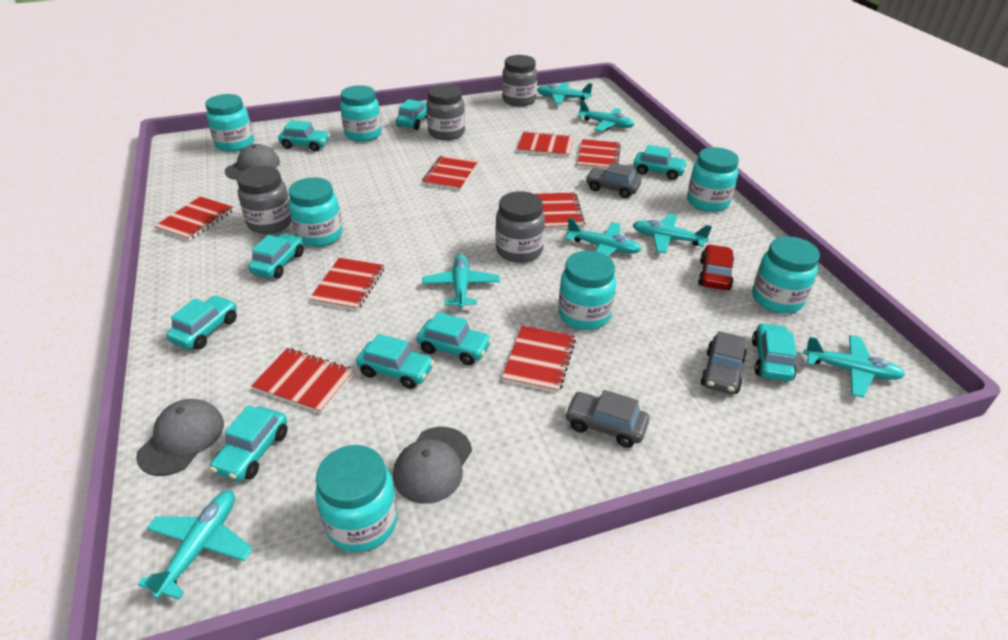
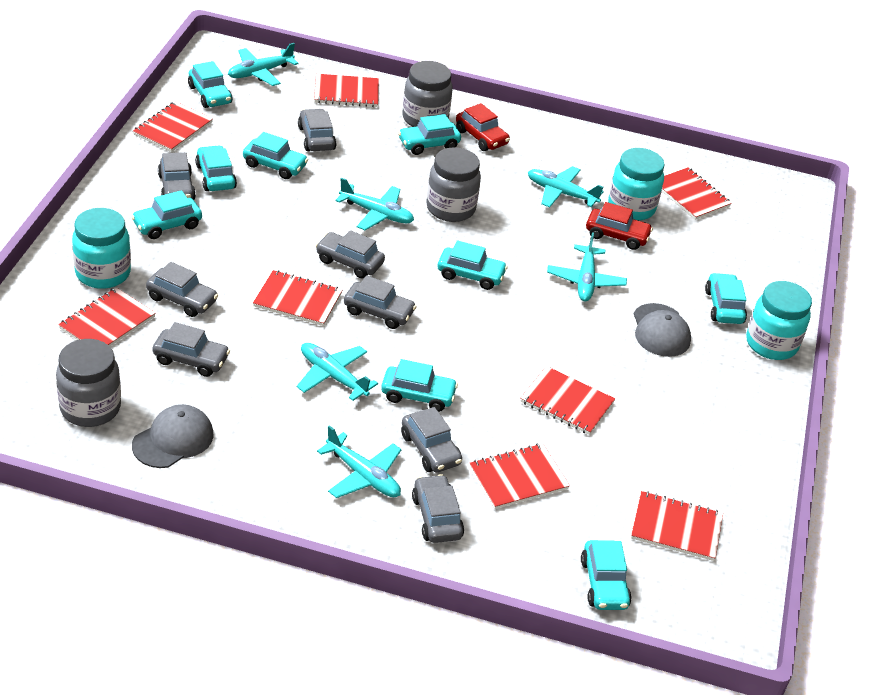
grey cap: [136,399,224,476] [225,144,280,180] [393,427,472,504] = 3 -> [132,404,214,468] [633,303,691,357] = 2
grey car: [565,390,649,448] [585,163,641,198] [700,331,747,394] = 3 -> [146,262,218,317] [153,322,230,377] [158,152,196,200] [298,109,337,151] [316,230,385,279] [344,275,417,329] [401,407,462,472] [412,474,464,543] = 8
grey jar: [237,166,292,234] [426,84,465,140] [495,191,545,263] [502,55,537,106] = 4 -> [56,339,121,427] [402,61,453,127] [426,147,481,222] = 3
red car: [698,244,734,290] = 1 -> [456,103,510,151] [586,202,653,250] = 2
turquoise jar: [205,94,254,152] [288,177,343,247] [315,445,398,552] [340,85,382,142] [558,251,616,330] [687,147,739,212] [752,236,820,314] = 7 -> [72,208,131,289] [608,148,665,221] [746,281,812,360] = 3
turquoise plane: [137,491,253,600] [422,254,500,308] [537,82,592,105] [565,218,642,256] [577,100,635,131] [633,214,712,254] [803,335,905,398] = 7 -> [228,43,298,86] [297,343,378,401] [317,425,401,498] [335,178,414,230] [528,166,604,207] [547,232,627,301] = 6

